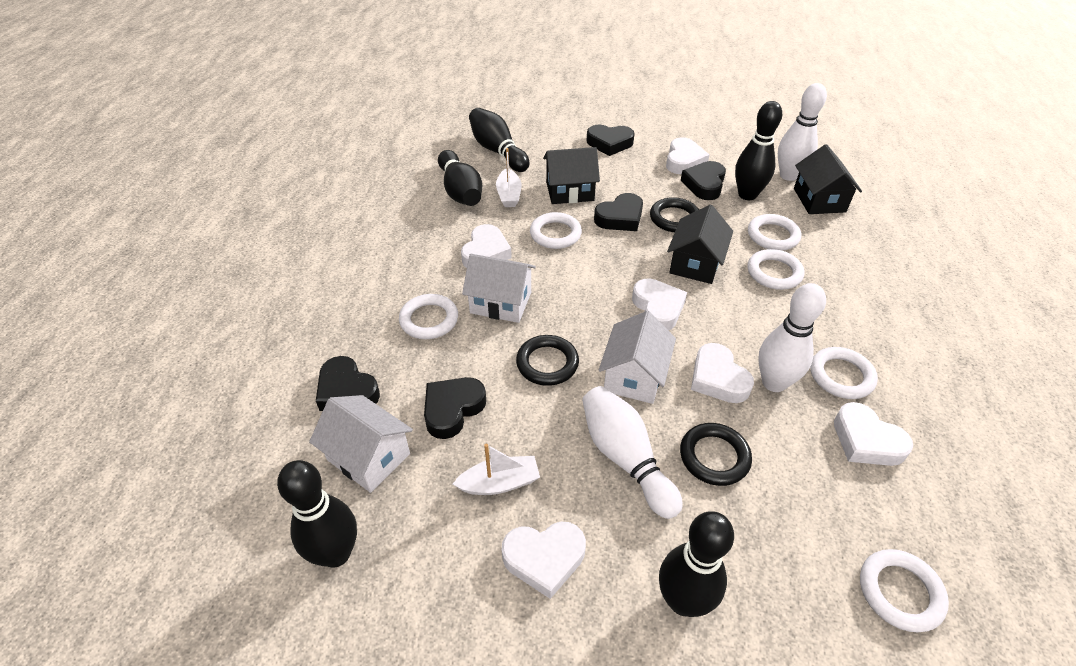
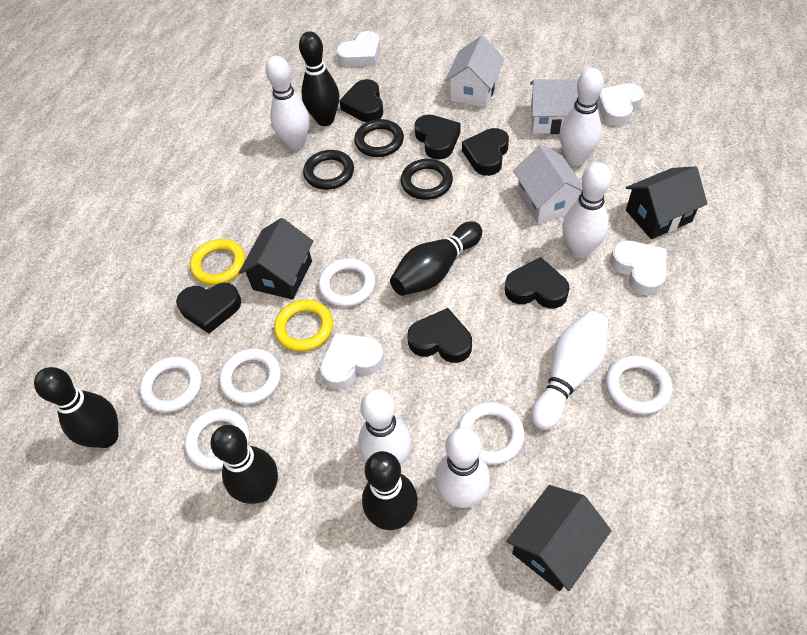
black heart: [316,356,380,411] [424,377,486,439] [586,125,635,156] [594,193,643,231] [681,161,726,200] = 5 -> [176,283,241,334] [339,79,383,122] [407,308,472,363] [414,115,461,160] [462,128,509,176] [505,257,569,309] = 6
white boat: [453,444,540,495] [496,148,521,207] = 2 -> none = 0
white bowling pin: [582,386,683,519] [758,283,826,392] [778,83,827,181] = 3 -> [265,56,309,150] [358,389,412,465] [435,428,490,508] [531,311,608,430] [560,68,604,166] [562,162,611,258] = 6
white heart: [461,224,512,268] [502,522,586,599] [632,278,687,330] [666,137,709,174] [691,343,754,403] [834,402,913,466] = 6 -> [320,333,384,389] [336,31,380,67] [597,83,644,126] [610,241,666,295] = 4
yellow ring: none = 0 -> [190,239,245,285] [274,300,333,352] = 2

